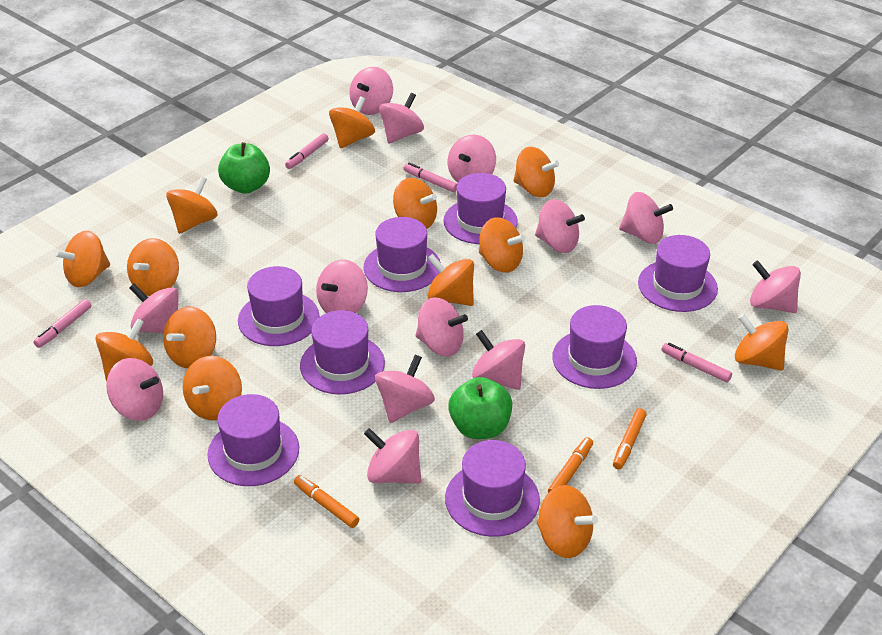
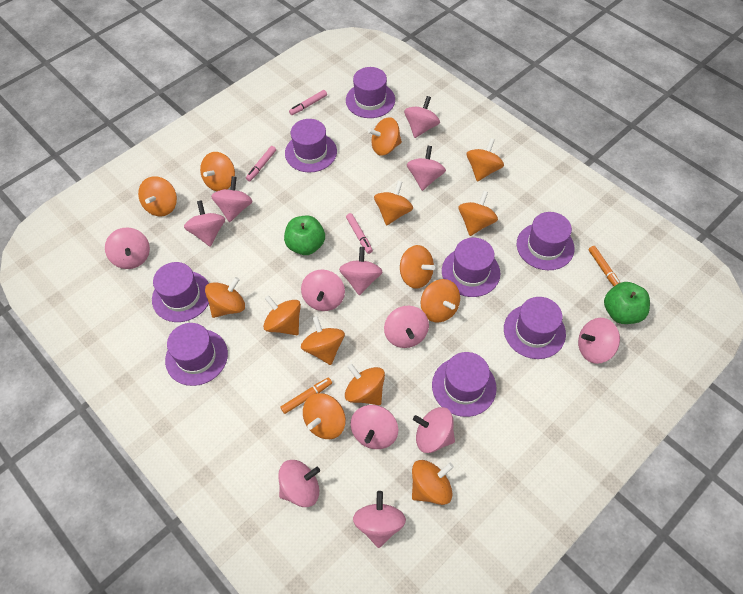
orange marker: [294,475,359,528] [548,437,593,493] [613,408,647,469] = 3 -> [280,378,332,414] [588,246,620,286] = 2
orange spinning top: [54,231,110,287] [95,318,153,381] [127,238,179,296] [163,307,216,368] [166,177,218,234] [183,356,242,420] [329,96,375,148] [393,178,437,229] [428,254,474,306] [479,217,526,273] [513,147,559,197] [537,485,598,558] [735,314,788,371] = 13 -> [138,176,177,216] [200,152,235,191] [205,277,245,318] [263,295,301,335] [301,316,345,365] [303,393,346,439] [345,363,385,405] [368,117,402,155] [374,181,413,226] [400,245,435,289] [412,460,454,505] [421,279,460,322] [458,191,498,236] [467,138,504,182] = 14
pink marker: [34,299,91,348] [285,133,329,169] [404,163,457,192] [661,343,732,382] = 4 -> [246,146,276,181] [289,90,327,115] [346,213,373,254] = 3

